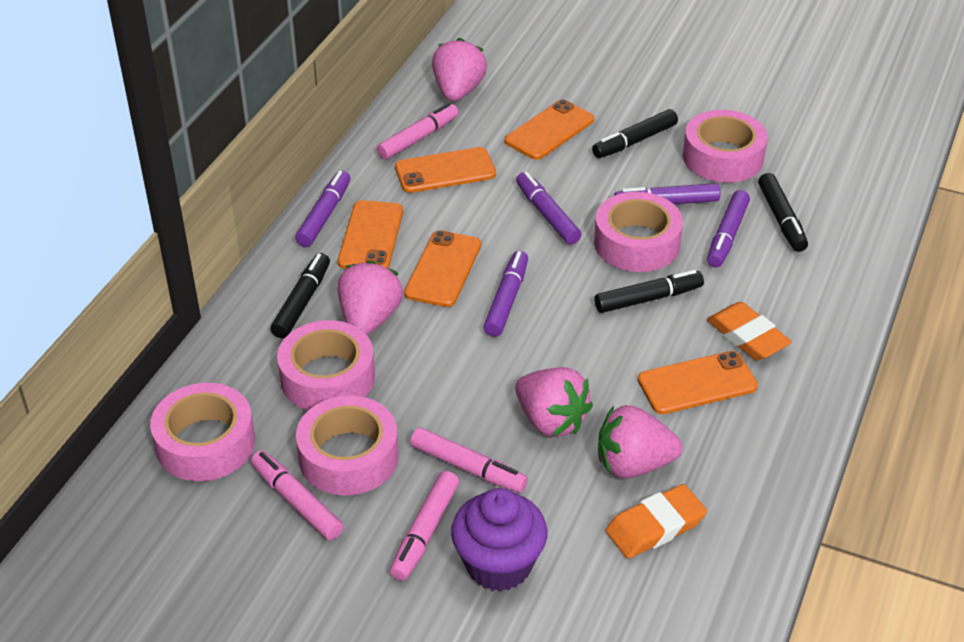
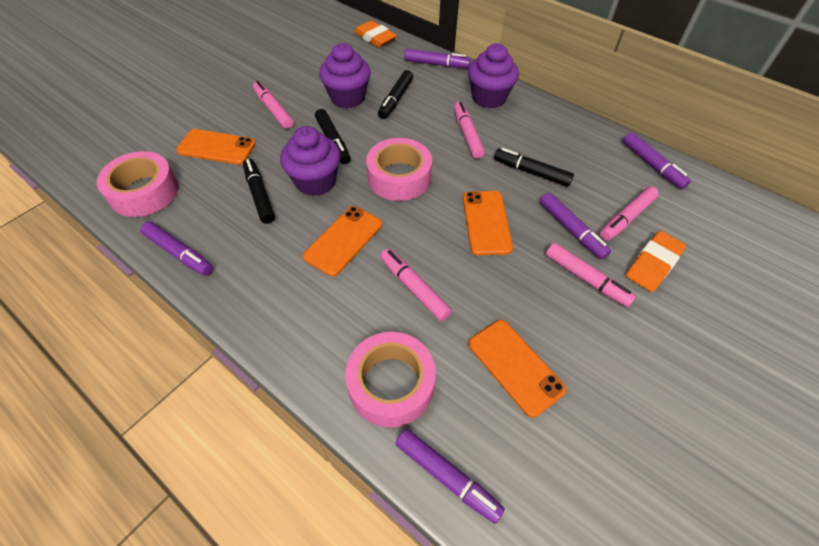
orange phone: [338,200,403,269] [395,147,496,193] [404,230,481,307] [505,100,594,160] [638,351,758,414] = 5 -> [176,129,256,165] [303,206,382,276] [463,191,513,255] [469,320,567,418] = 4
pink marker: [251,451,343,540] [377,103,459,160] [390,471,459,581] [410,427,528,493] = 4 -> [253,81,293,129] [380,249,452,321] [454,102,485,159] [546,243,636,307] [600,186,659,241] = 5
pink strawberry: [338,261,403,335] [432,38,487,101] [515,367,593,437] [598,405,682,479] = 4 -> none = 0
pink tape: [150,383,255,481] [277,320,375,410] [296,395,398,495] [594,192,683,272] [683,110,767,183] = 5 -> [97,151,179,217] [345,332,436,427] [366,138,432,201] = 3
purple cupcake: [451,488,547,592] = 1 -> [280,126,341,196] [319,43,371,109] [468,43,519,108] = 3

